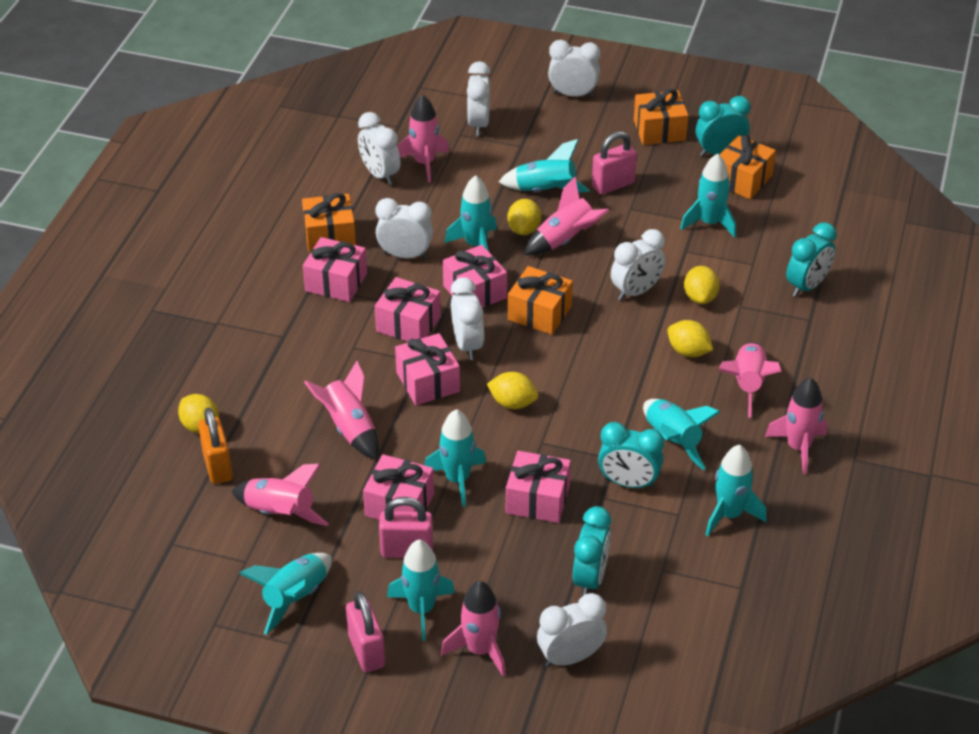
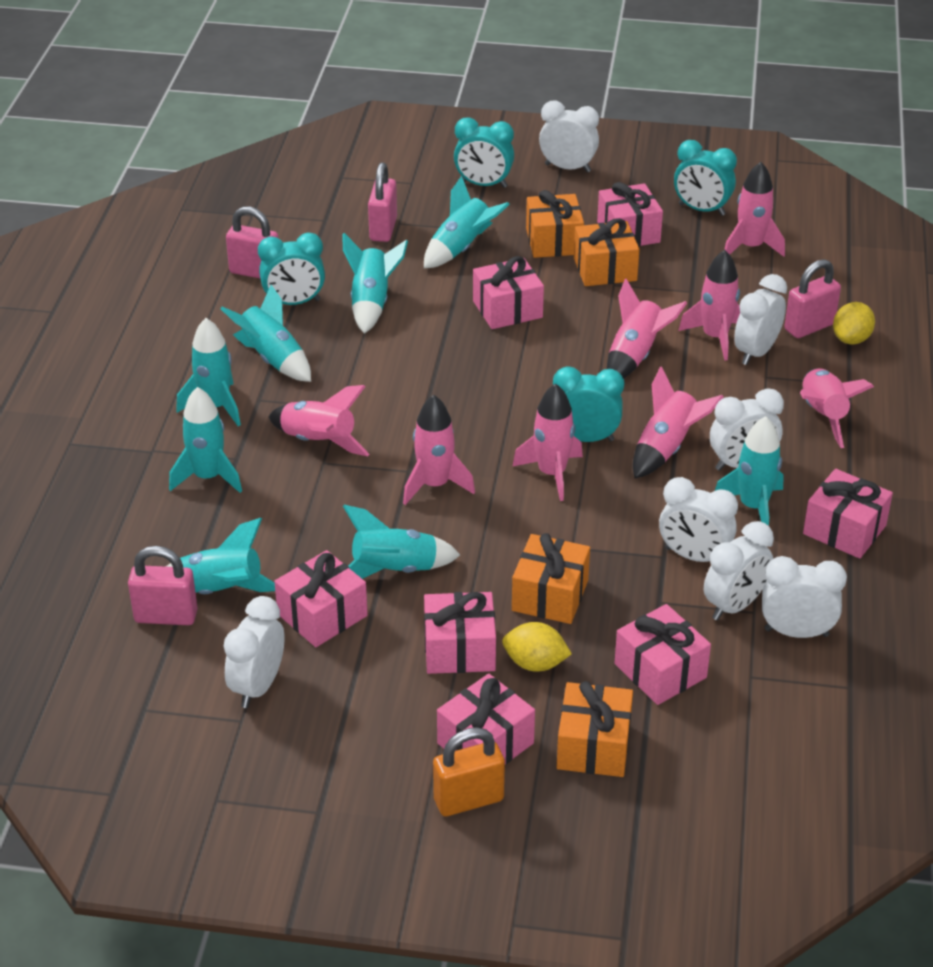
pink gift: [303,237,367,302] [363,454,434,520] [375,277,441,342] [395,333,460,406] [443,245,507,308] [506,451,571,523] = 6 -> [274,550,368,647] [424,592,496,674] [437,674,535,764] [473,256,544,329] [597,182,663,247] [615,604,711,705] [803,469,893,559] = 7
pink padlock: [346,591,385,672] [379,497,433,558] [592,131,637,195] = 3 -> [128,546,198,625] [226,207,279,278] [368,162,397,242] [785,259,841,338] = 4
pink rocket: [231,464,329,526] [304,361,379,460] [397,94,449,183] [441,581,506,677] [524,177,609,255] [718,342,782,418] [765,377,827,475] = 7 -> [268,385,370,456] [403,395,475,505] [512,383,583,501] [607,279,687,379] [633,366,723,478] [678,250,740,361] [724,162,785,257] [800,368,874,448] = 8
yellow lemon: [178,394,219,433] [487,372,538,409] [508,199,541,235] [667,320,713,357] [684,266,719,304] = 5 -> [502,622,572,672] [833,302,875,345] = 2

